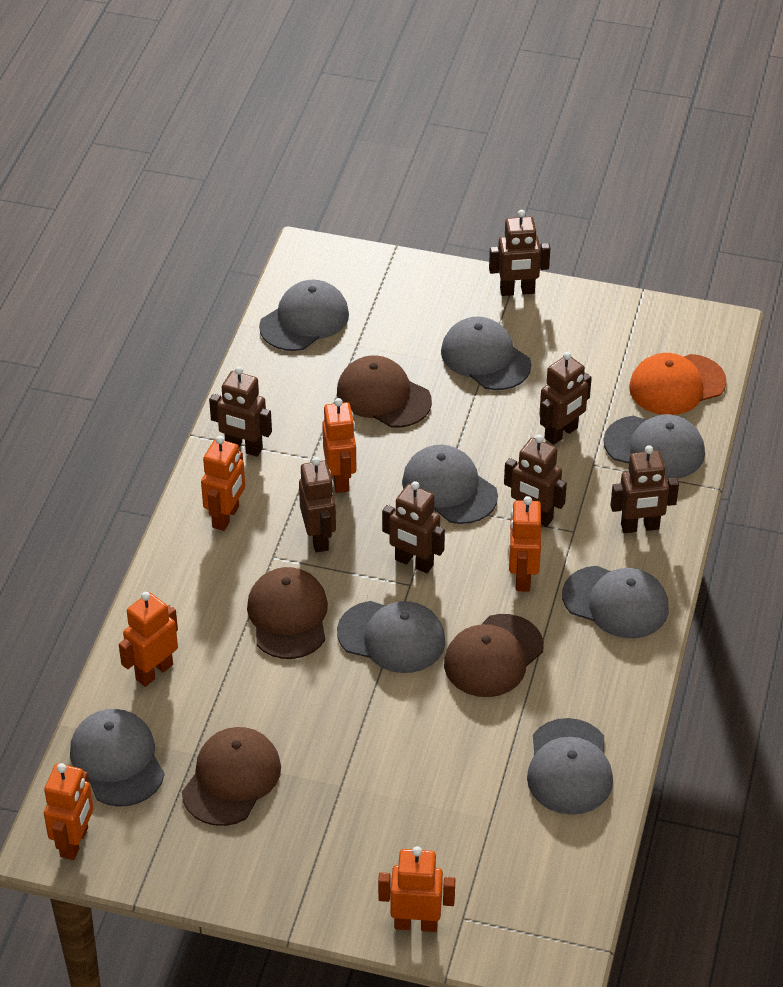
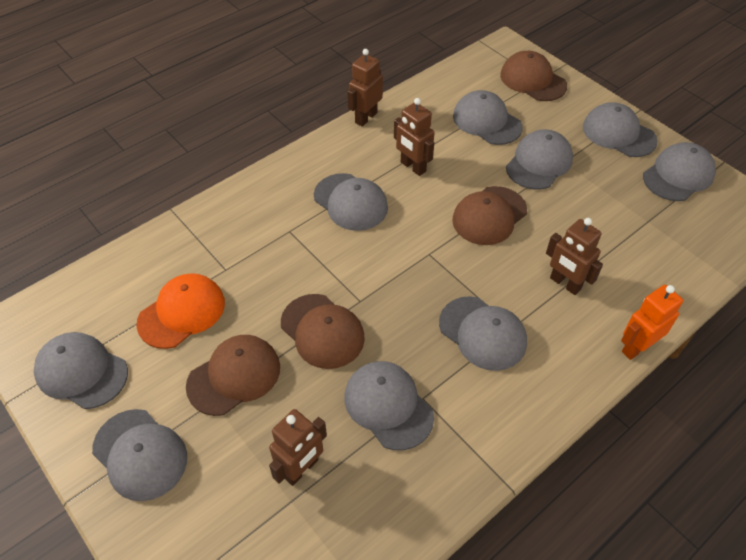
brown robot: [209,366,272,457] [299,457,336,553] [382,481,445,573] [489,210,550,296] [504,435,567,527] [539,352,592,445] [610,445,679,533] = 7 -> [269,409,327,486] [347,49,383,126] [394,98,434,176] [546,218,603,295] = 4
grey cap: [70,709,165,807] [259,280,349,351] [337,601,445,673] [402,445,498,524] [441,317,531,390] [527,718,613,815] [562,566,669,638] [604,414,705,479] = 8 -> [34,332,128,409] [92,409,187,501] [314,173,388,231] [344,361,434,450] [439,296,527,371] [453,90,523,145] [506,129,573,190] [583,102,658,157] [643,142,716,201] = 9
orange robot: [44,763,94,860] [119,592,178,687] [201,436,245,531] [322,398,356,493] [378,846,455,932] [509,496,541,592] = 6 -> [621,285,683,360] = 1

